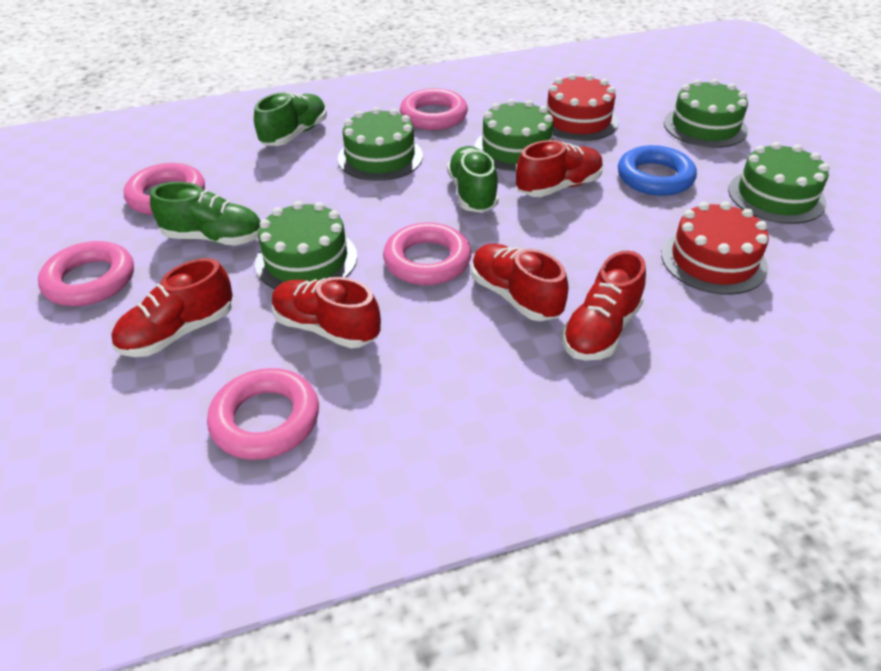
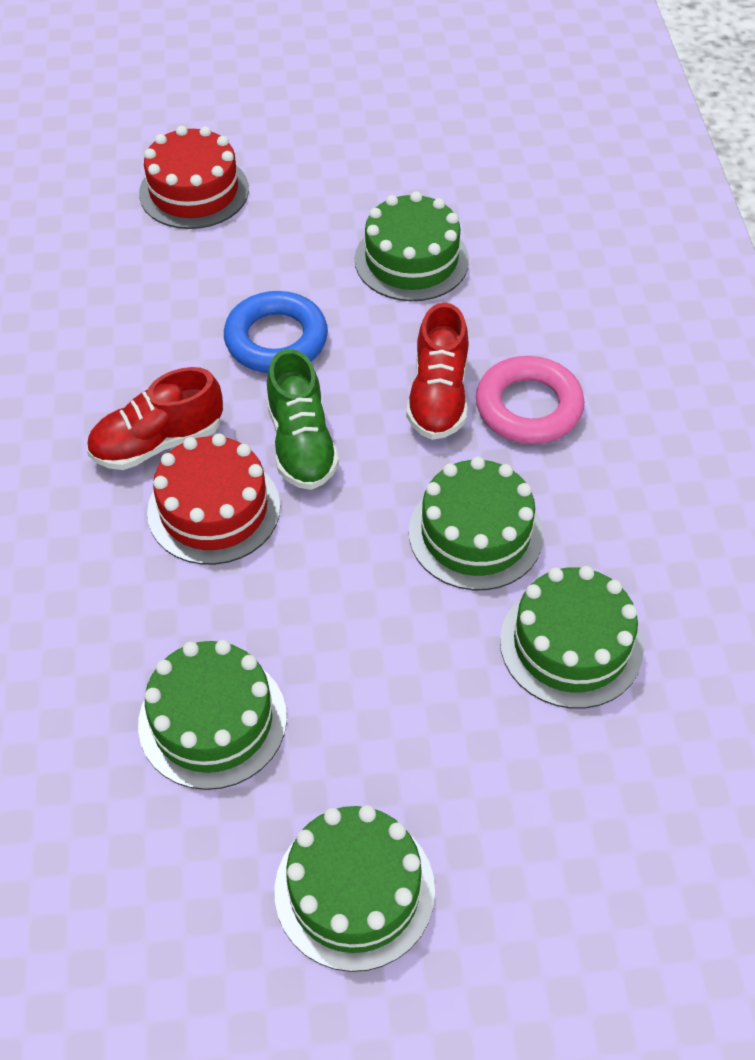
green shoe: [150,182,260,246] [254,92,327,146] [447,146,499,213] = 3 -> [266,349,339,490] = 1
pink ring: [38,241,134,306] [124,163,205,215] [207,368,319,460] [383,222,471,285] [400,88,468,130] = 5 -> [476,356,585,444] = 1
red shoe: [111,258,233,357] [272,277,381,348] [471,244,569,321] [516,140,603,197] [562,251,646,361] = 5 -> [87,367,223,470] [406,303,469,440] = 2

